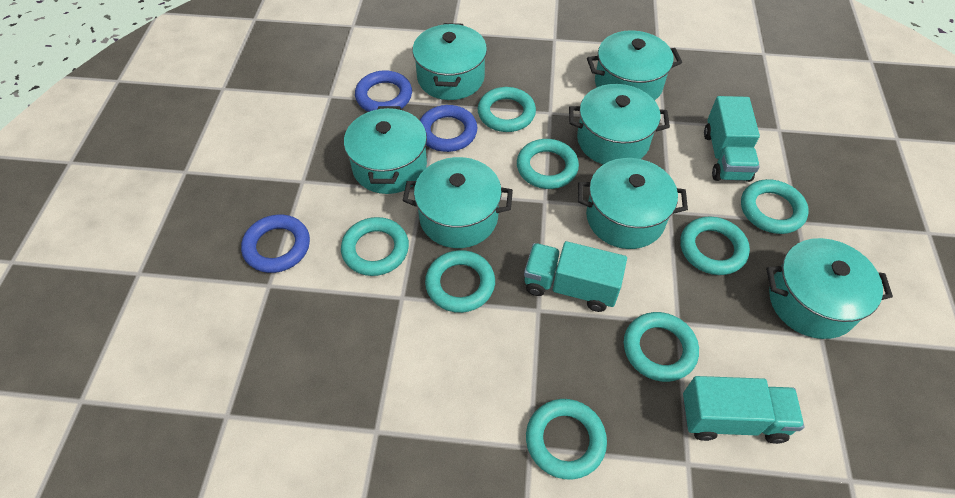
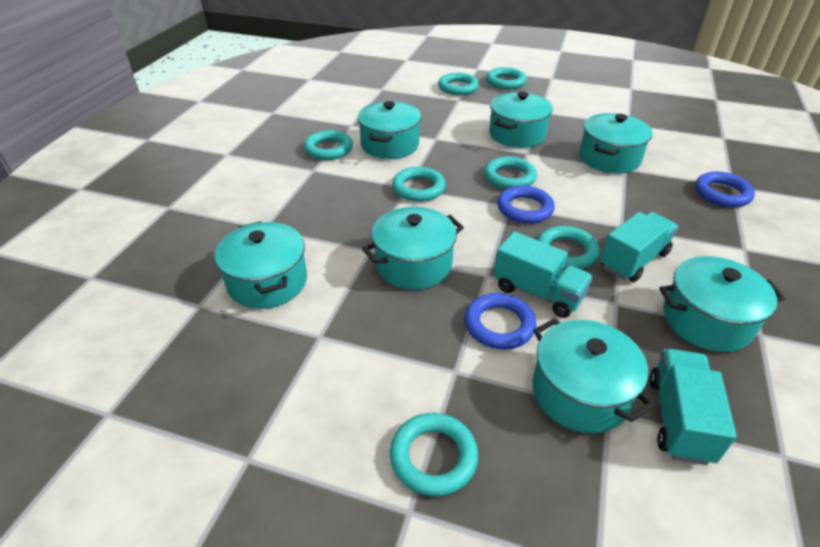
turquoise ring: [341,217,409,276] [425,250,495,313] [478,87,536,132] [517,139,579,189] [526,399,607,479] [624,312,699,382] [680,217,750,275] [741,179,809,234] = 8 -> [304,130,353,160] [390,413,478,496] [392,167,446,202] [438,73,479,95] [484,156,537,189] [486,67,527,89] [537,226,600,269] = 7

